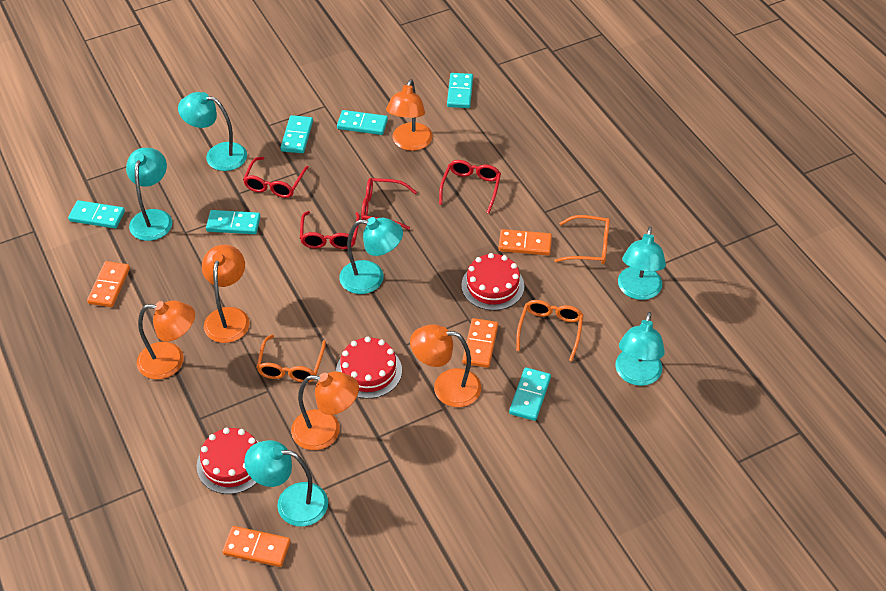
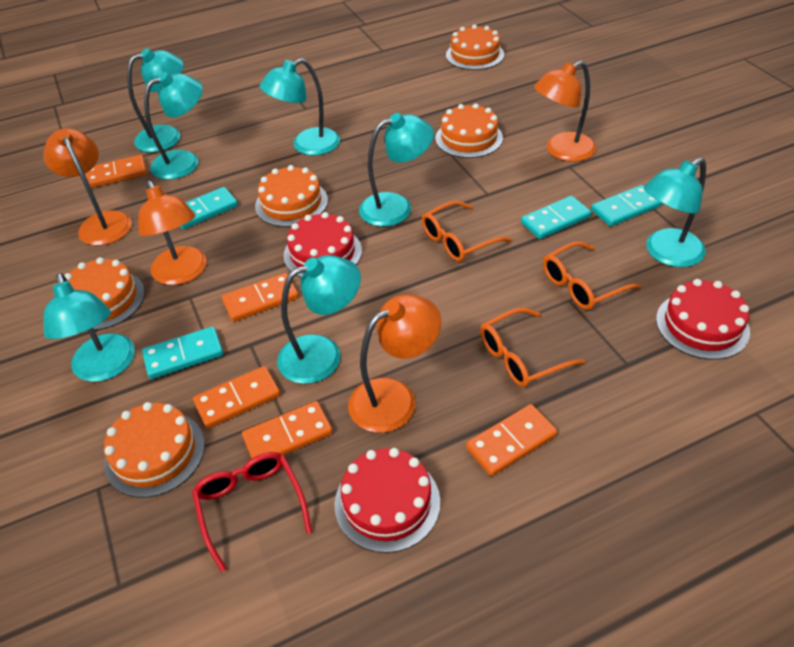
orange cake: none = 0 -> [64,257,145,331] [104,402,205,498] [255,165,328,227] [435,103,503,158] [446,24,504,70] = 5
orange domino: [87,261,130,307] [222,526,290,567] [462,318,498,368] [499,229,552,255] = 4 -> [85,155,147,188] [193,366,280,428] [222,273,299,322] [242,401,333,458] [466,404,557,476] = 5
orange lamp: [137,300,195,379] [202,245,250,343] [291,371,359,450] [386,79,433,151] [410,324,481,407] = 5 -> [43,128,132,246] [138,180,207,285] [348,294,442,433] [534,61,596,162] = 4
red glasses: [243,157,309,198] [300,211,360,249] [361,178,417,230] [439,160,501,214] = 4 -> [192,452,312,572] = 1
turquoise domino: [68,200,125,229] [206,210,260,234] [280,115,313,153] [337,110,388,135] [447,73,473,108] [509,367,551,421] = 6 -> [142,326,223,379] [180,187,238,229] [521,196,591,239] [591,185,662,227] = 4
turquoise lamp: [126,148,172,241] [178,92,247,171] [244,440,328,527] [339,217,403,294] [615,312,665,386] [618,226,666,300] = 6 -> [43,273,135,382] [127,48,184,152] [144,72,203,180] [260,58,340,156] [277,255,361,384] [359,113,434,227] [644,157,706,267] = 7

